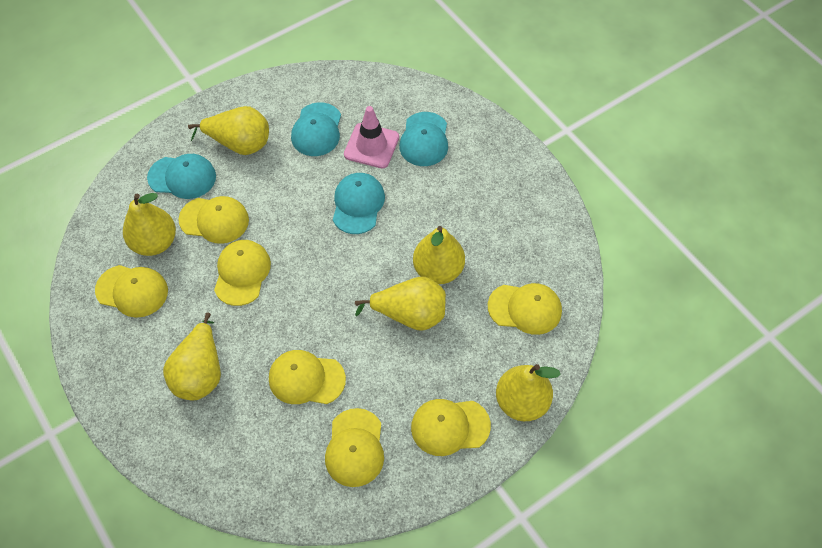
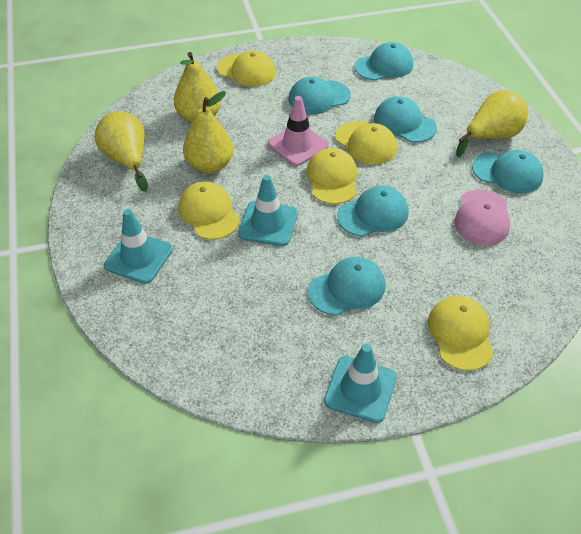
pink cap: none = 0 -> [454,190,510,245] = 1
turquoise cap: [147,154,216,199] [291,102,341,156] [333,173,385,234] [399,112,448,166] = 4 -> [289,77,351,115] [308,257,385,316] [337,186,408,237] [354,42,413,81] [374,96,437,143] [472,150,543,193] = 6
turquoise traffic cone: none = 0 -> [104,209,173,284] [238,175,298,246] [324,344,397,423] = 3
yellow cap: [95,265,168,318] [178,196,249,244] [214,240,271,306] [269,350,346,404] [325,408,384,487] [411,399,491,456] [488,283,562,335] = 7 -> [179,181,240,240] [217,50,276,87] [306,148,357,204] [335,121,397,165] [428,296,493,371] = 5
yellow pear: [123,193,176,256] [163,312,221,400] [188,106,269,155] [355,277,446,331] [413,226,465,284] [496,364,561,421] = 6 -> [95,111,148,192] [174,52,221,123] [183,91,233,174] [456,90,528,157] = 4

